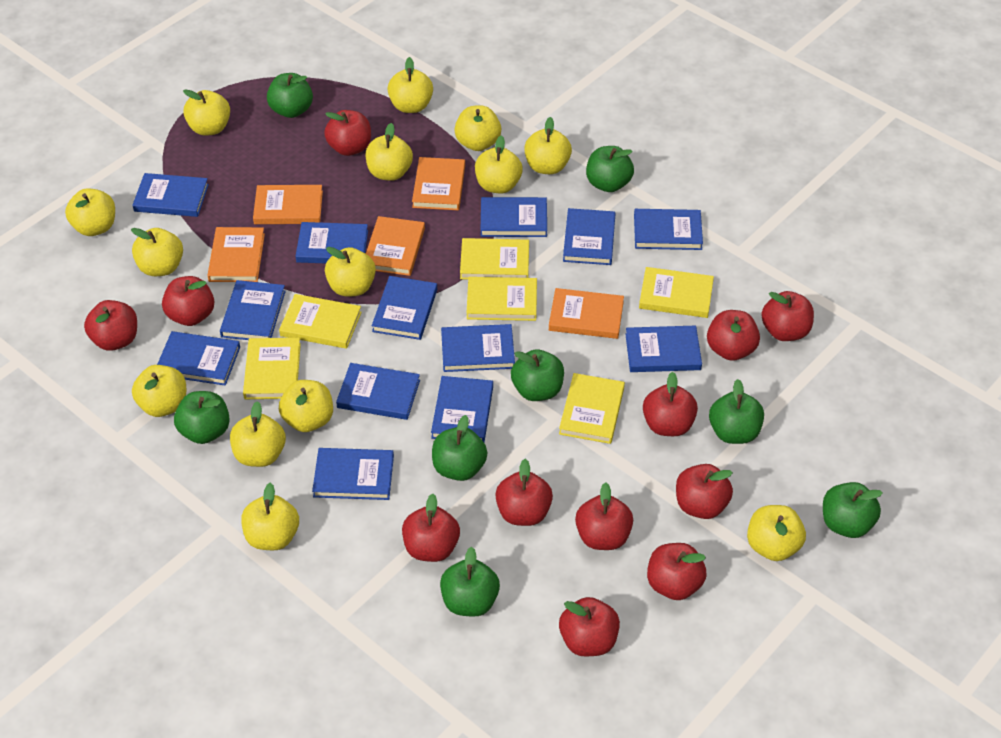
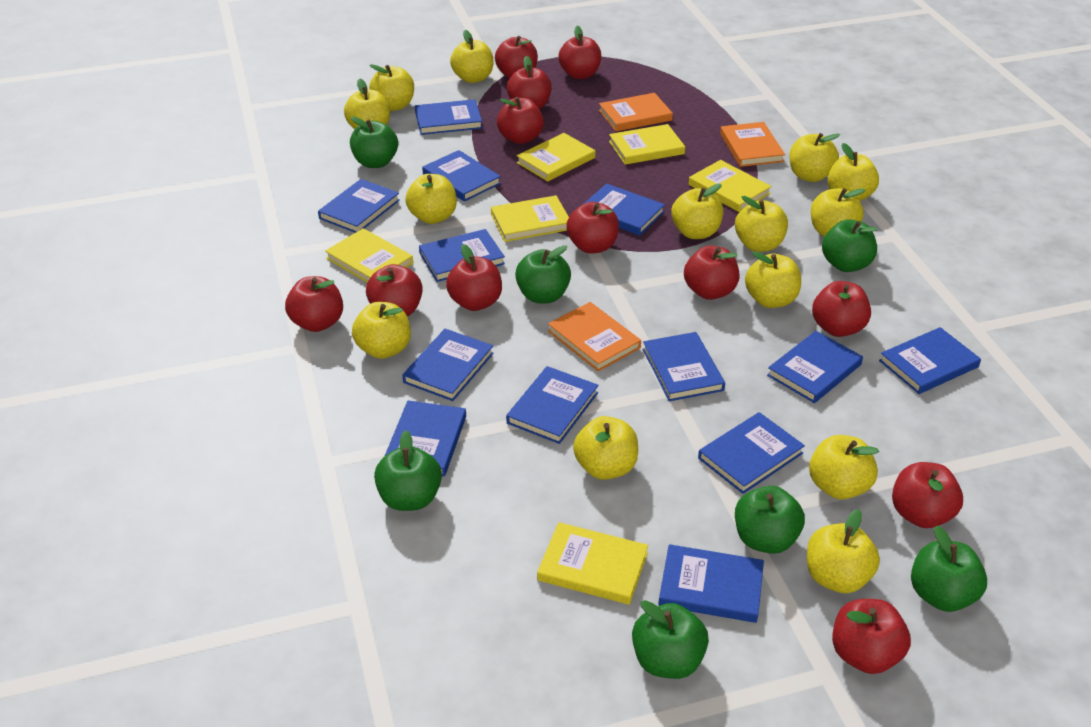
green apple: [174,391,230,444] [267,73,313,118] [432,415,488,481] [440,547,500,617] [511,349,564,401] [586,146,634,192] [709,379,764,444] [823,482,883,538] = 8 -> [350,117,398,168] [374,430,442,511] [515,245,571,303] [632,600,709,679] [735,486,805,554] [822,219,878,272] [911,526,987,612] = 7
orange book: [207,227,265,282] [253,185,323,224] [366,216,425,276] [412,157,465,210] [549,288,624,339] = 5 -> [548,302,641,372] [599,93,673,131] [720,122,785,167] = 3

